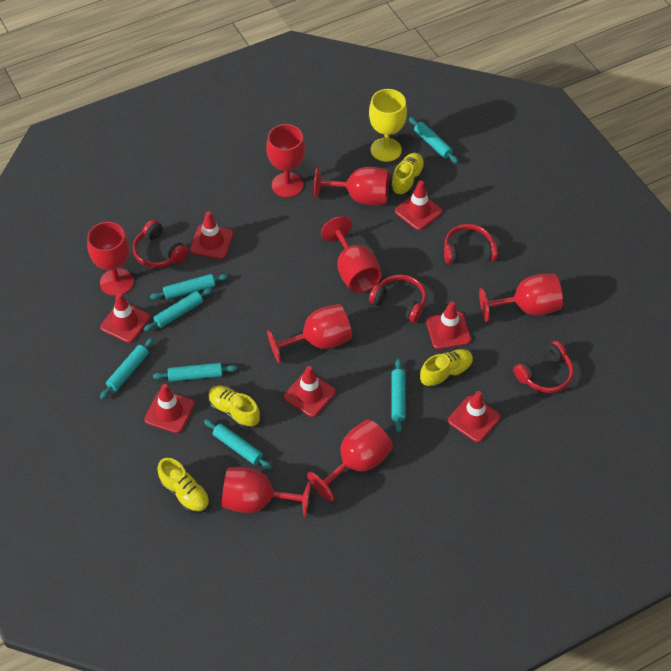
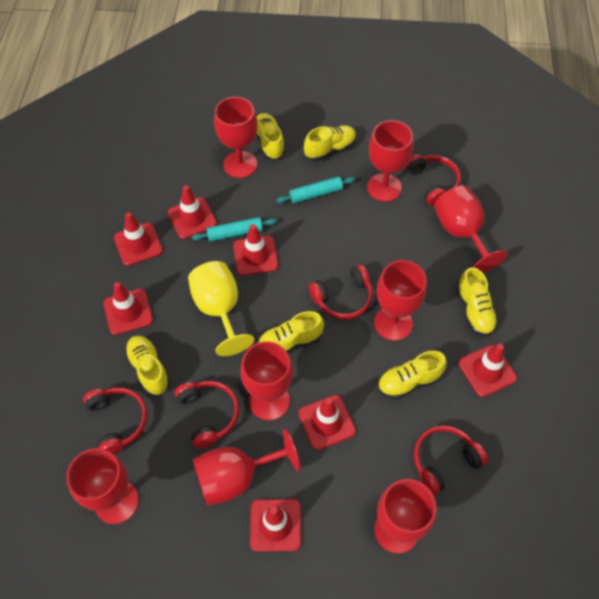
red headphones: [133,220,188,268] [369,274,426,323] [444,224,497,264] [513,341,574,393] = 4 -> [83,387,147,454] [175,381,239,449] [309,264,373,319] [405,154,461,206] [414,425,488,495] = 5
turquoise rolling pin: [100,338,154,399] [144,288,212,331] [150,274,228,300] [153,363,237,382] [204,419,272,469] [391,359,406,433] [409,117,458,163] = 7 -> [192,217,277,242] [276,176,355,203] = 2
yellow shoe: [157,458,210,514] [208,386,260,429] [391,153,425,195] [420,349,473,388] = 4 -> [124,335,170,395] [256,113,285,159] [258,311,324,352] [304,125,356,161] [378,351,447,399] [457,267,498,336] = 6

